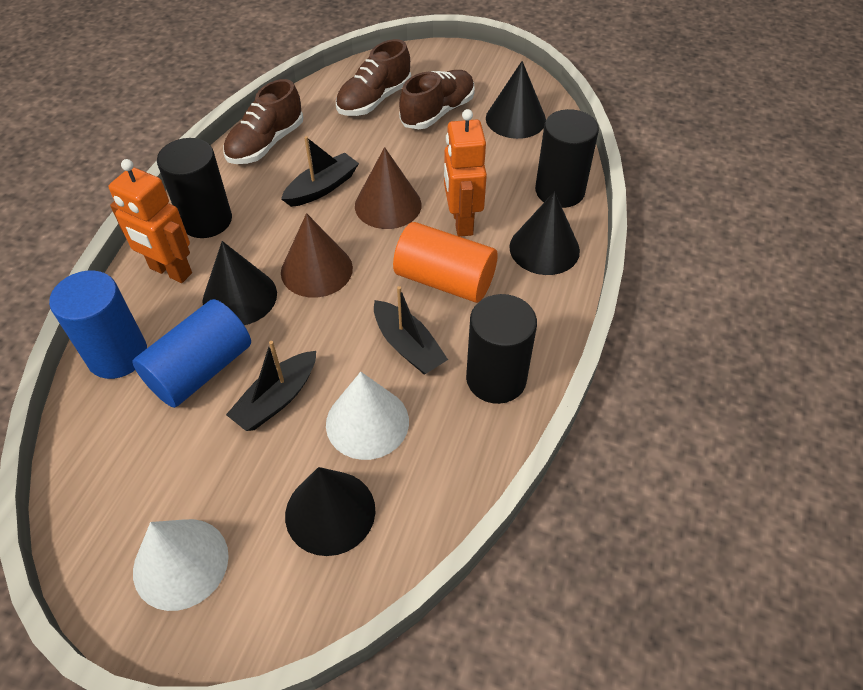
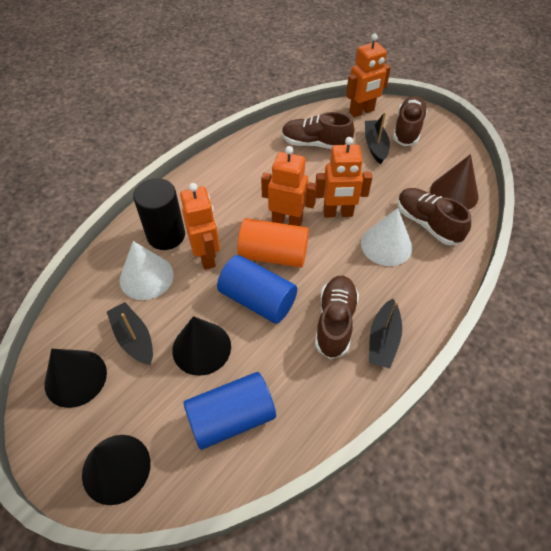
black cone: [203,241,277,325] [285,467,375,556] [486,61,546,139] [509,191,580,275] = 4 -> [44,349,107,408] [82,435,151,505] [172,316,231,376] = 3
black cylinder: [157,138,232,238] [466,294,537,404] [535,109,599,208] = 3 -> [133,178,185,250] = 1
brown cone: [281,213,353,298] [355,147,422,229] = 2 -> [430,154,478,210] = 1
brown shoe: [223,79,303,164] [336,39,411,116] [399,70,475,129] = 3 -> [282,112,355,149] [315,276,359,359] [393,96,428,146] [397,188,471,245] = 4
orange robot: [109,159,192,283] [444,109,487,237] = 2 -> [180,183,220,270] [261,146,317,226] [316,137,373,218] [346,34,391,117] = 4

